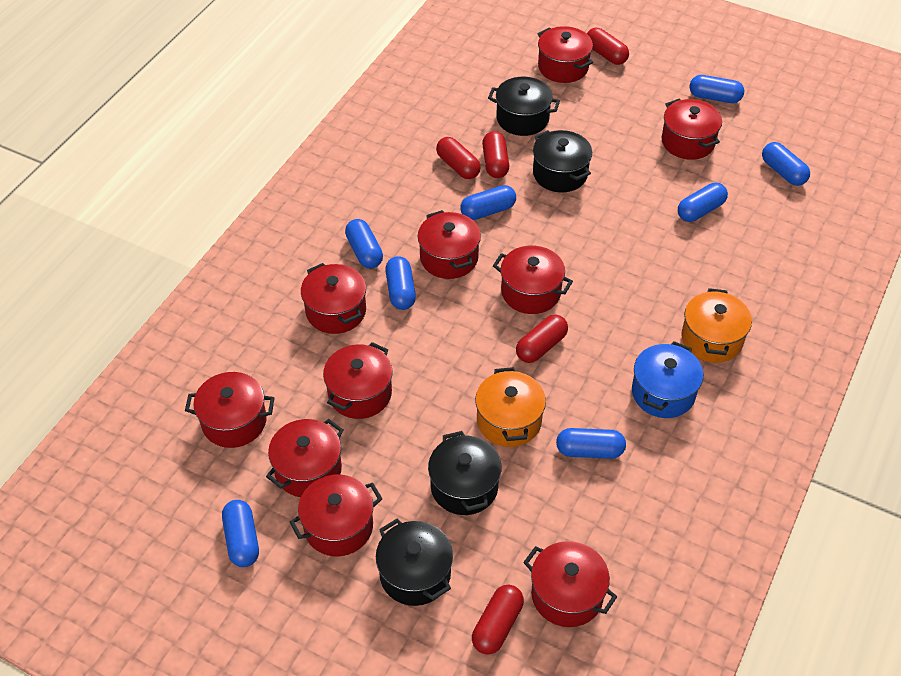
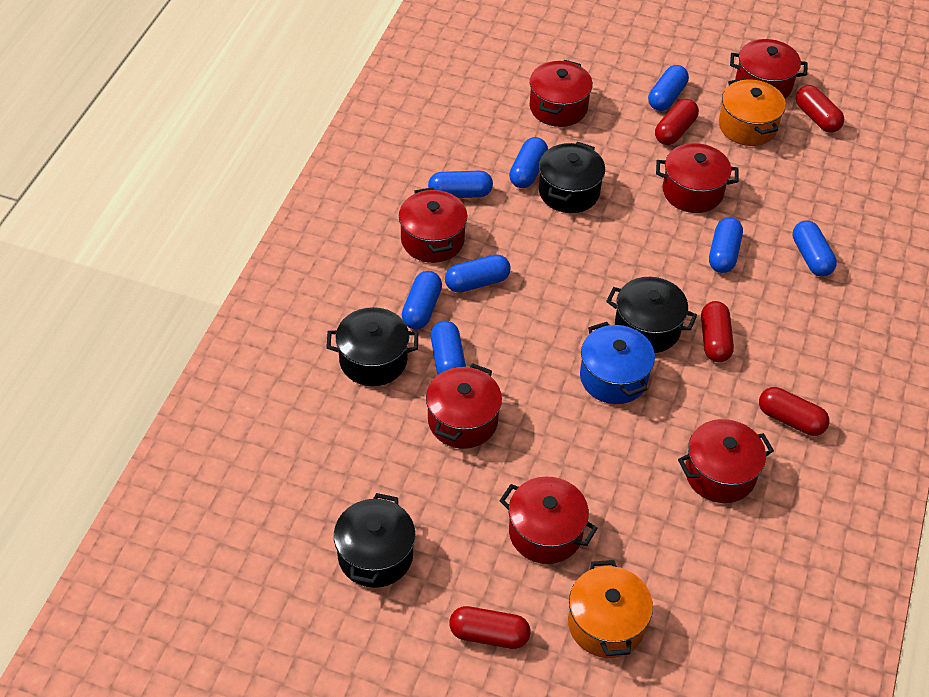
red pot: [185,372,275,448] [266,419,344,497] [290,475,382,556] [301,263,366,334] [323,342,393,419] [418,210,481,279] [493,246,573,314] [523,541,617,627] [538,26,593,83] [662,99,722,160] = 10 -> [399,187,467,263] [426,364,502,449] [500,477,598,564] [530,60,593,127] [656,143,739,213] [678,419,774,503] [730,39,807,98] = 7

